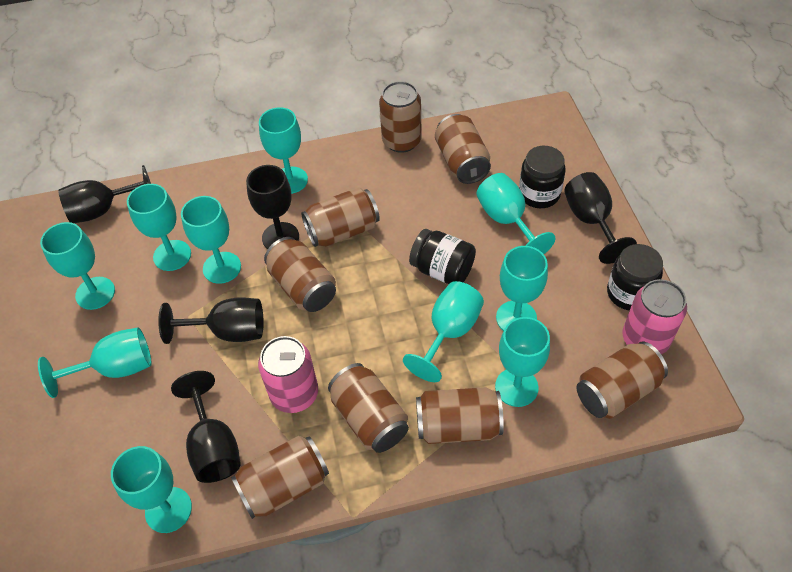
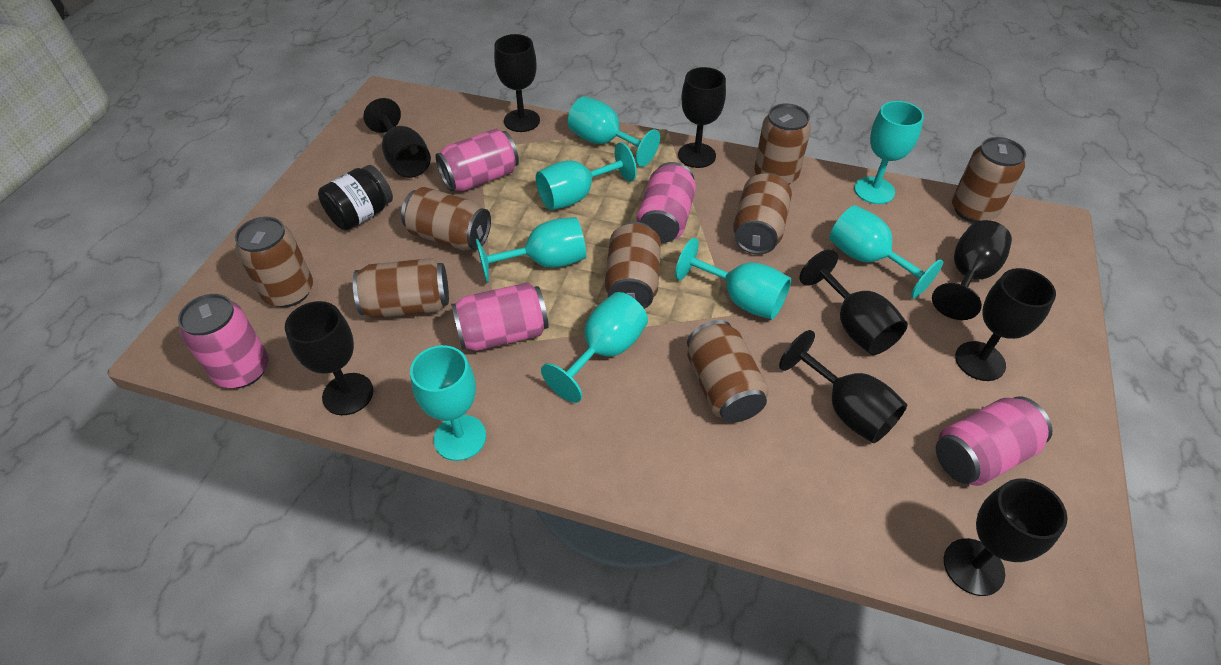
black goblet: [58,165,151,223] [158,297,264,344] [171,371,241,483] [246,165,299,249] [564,172,637,264] = 5 -> [285,301,373,415] [363,98,431,178] [494,34,540,132] [678,67,726,168] [779,330,907,443] [800,249,908,355] [932,220,1012,320] [944,478,1068,596] [955,268,1056,381] = 9
black jar: [409,229,476,284] [519,146,566,208] [607,244,663,310] = 3 -> [318,165,393,230] = 1
pink can: [258,336,318,413] [623,279,687,355] = 2 -> [178,294,269,388] [436,129,519,192] [451,282,549,351] [636,162,696,243] [936,396,1052,486] = 5
turquoise goblet: [38,327,152,398] [40,222,115,310] [111,446,192,533] [127,184,191,271] [181,196,241,284] [259,107,308,194] [403,281,484,382] [476,173,555,254] [495,317,550,407] [496,246,548,331] = 10 -> [410,345,486,461] [476,217,586,283] [536,142,637,210] [541,292,648,403] [568,96,660,167] [675,238,791,320] [830,205,943,298] [854,101,924,204] = 8

